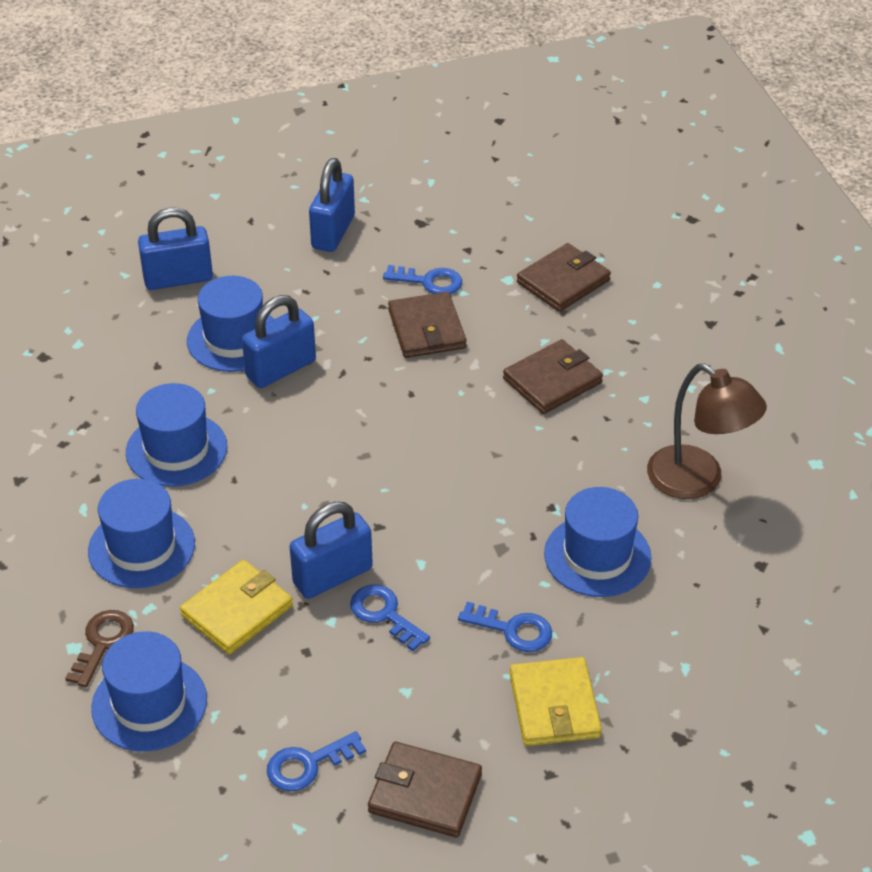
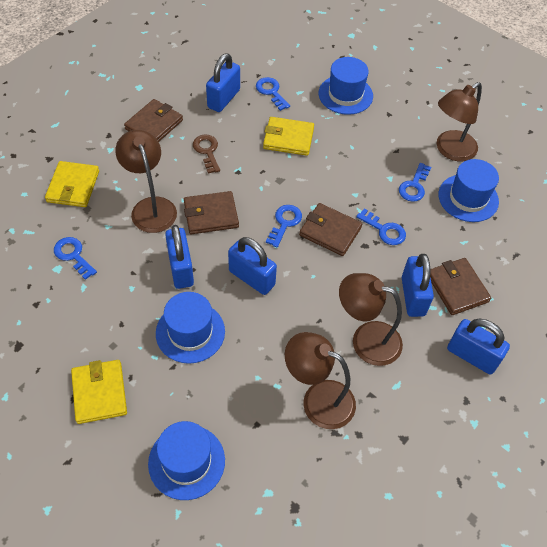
blue hat: [88,479,195,588] [91,631,207,751] [126,383,228,487] [187,276,274,372] [544,487,652,597] = 5 -> [148,421,225,500] [156,292,225,364] [318,57,373,115] [438,159,499,222] = 4
blue key: [267,731,366,791] [350,585,430,651] [383,265,462,294] [458,602,552,652] = 4 -> [54,237,97,280] [256,77,290,111] [266,205,302,248] [356,209,406,245] [399,163,431,202] = 5
blue padlock: [138,208,213,290] [242,295,316,388] [289,502,373,599] [309,158,355,252] = 4 -> [165,225,194,289] [206,53,240,112] [228,237,277,295] [402,254,434,317] [447,319,510,374] = 5
brown lamp: [647,364,767,499] = 1 -> [116,130,177,233] [285,332,356,429] [339,273,403,366] [437,82,482,161] = 4
yellow wallet: [180,560,293,654] [510,657,602,746] = 2 -> [45,161,99,207] [71,360,127,424] [263,117,314,156] = 3

